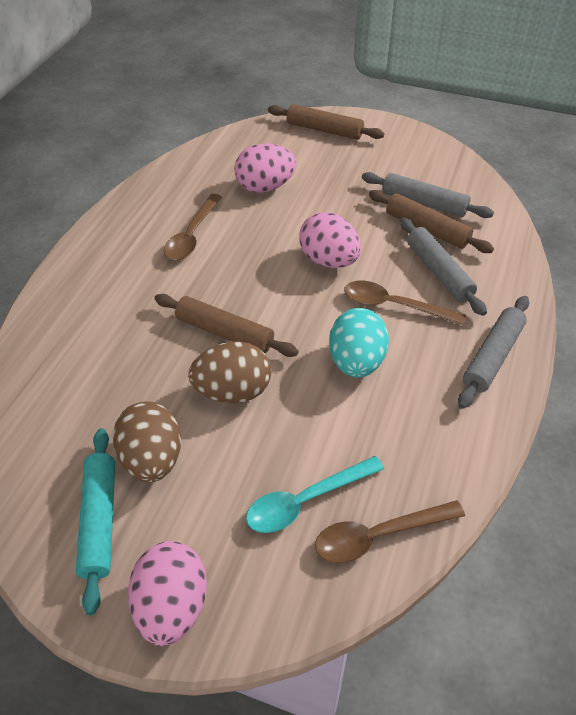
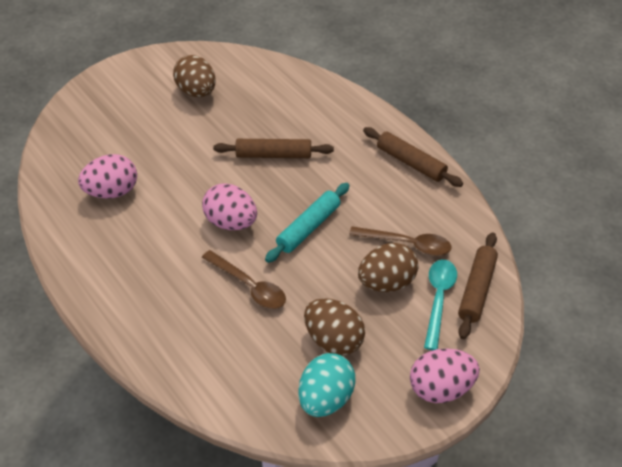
brown egg: [113,401,181,482] [188,341,271,403] = 2 -> [173,55,216,97] [304,298,365,356] [358,243,418,292] = 3
brown spoon: [164,194,222,260] [315,500,465,563] [344,281,466,326] = 3 -> [202,250,286,309] [349,227,452,256] = 2
grey rolling pin: [362,172,494,218] [400,217,487,316] [458,296,529,409] = 3 -> none = 0

